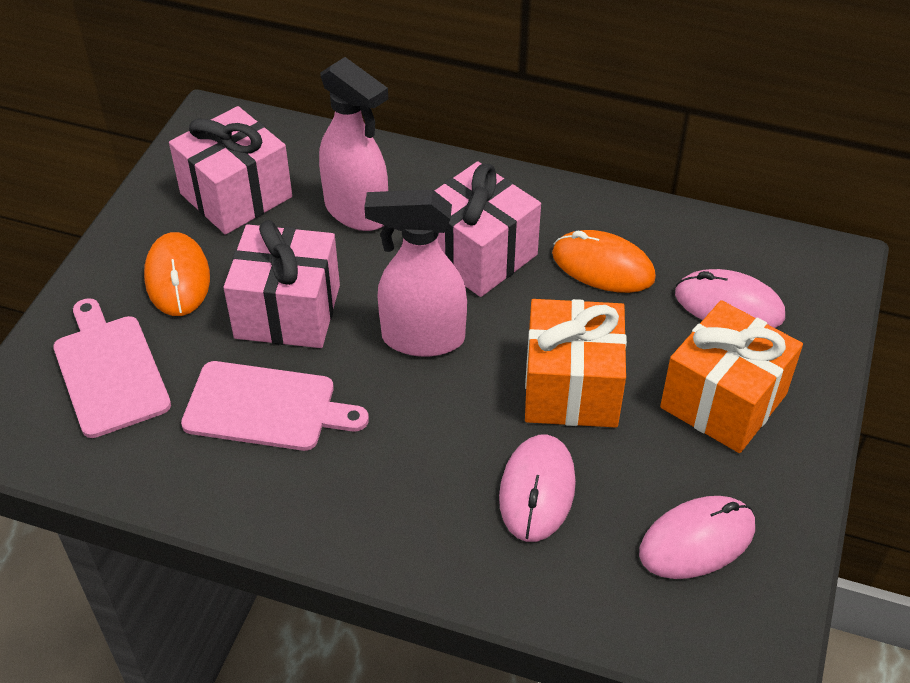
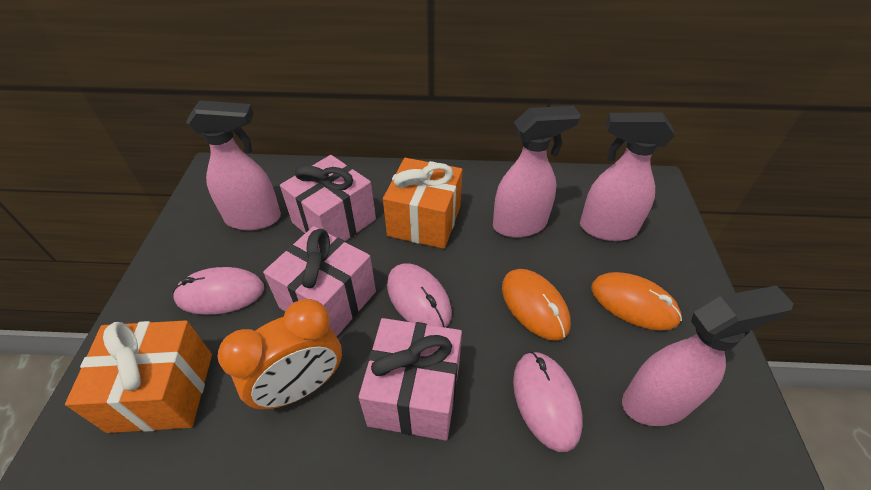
orange clock: none = 0 -> [218,299,342,409] = 1
pink cutting board: [53,298,171,438] [181,361,369,451] = 2 -> none = 0
pink spray bottle: [319,57,388,231] [364,190,467,357] = 2 -> [186,100,281,230] [493,106,581,238] [580,112,675,241] [622,285,794,426] = 4

